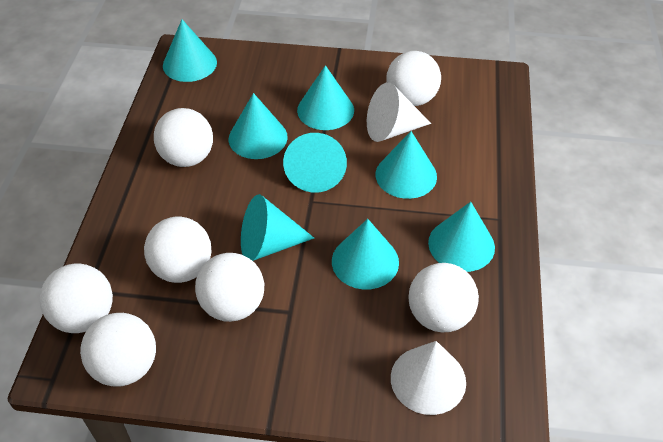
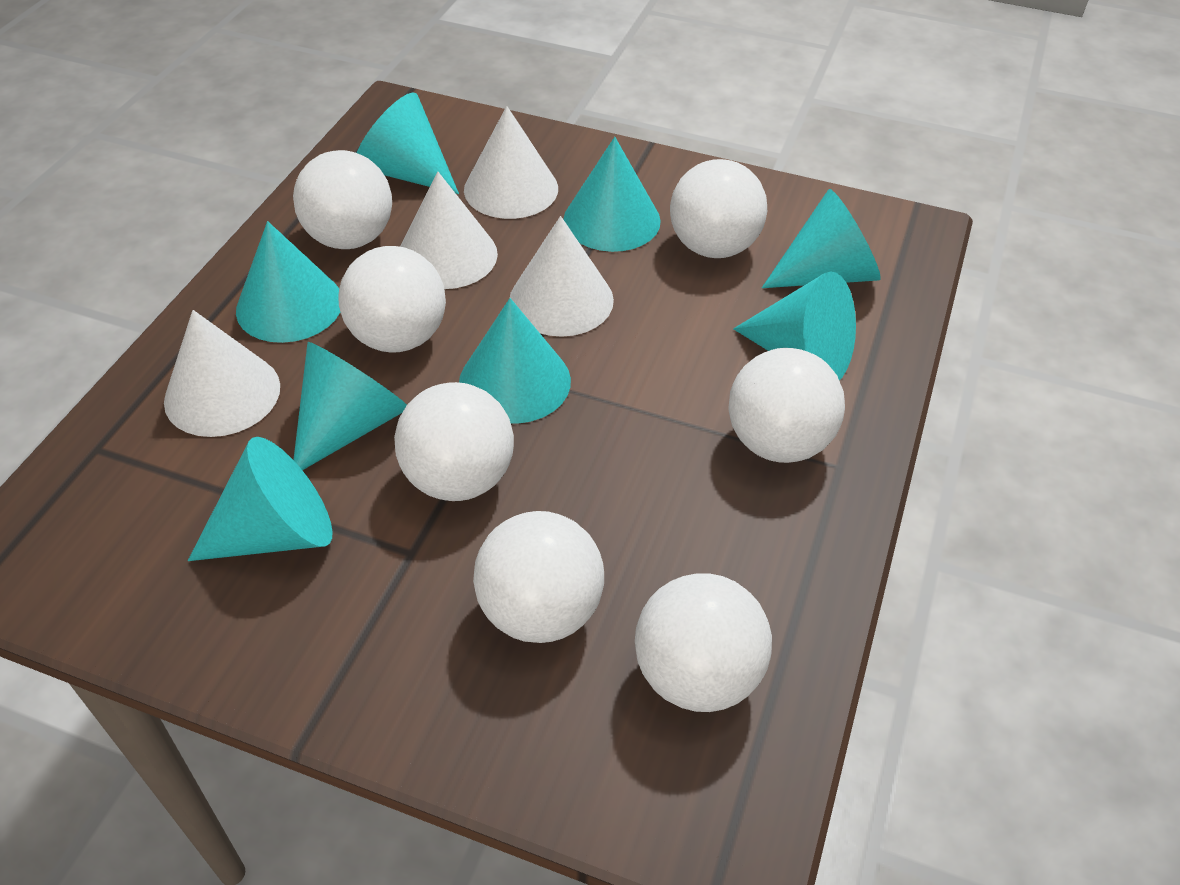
white cone: [367,82,431,142] [391,341,466,415] = 2 -> [164,310,280,437] [400,172,498,289] [464,106,558,219] [510,216,614,337] = 4

